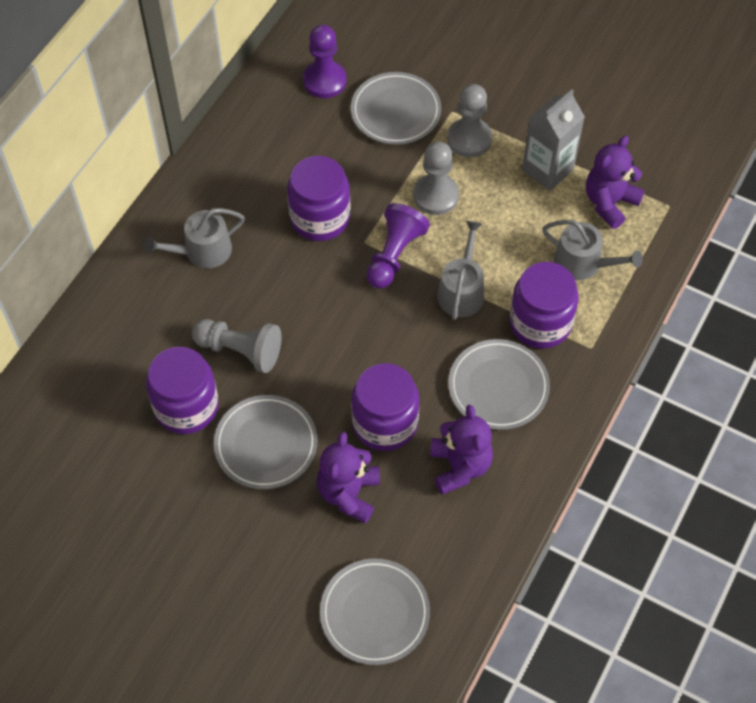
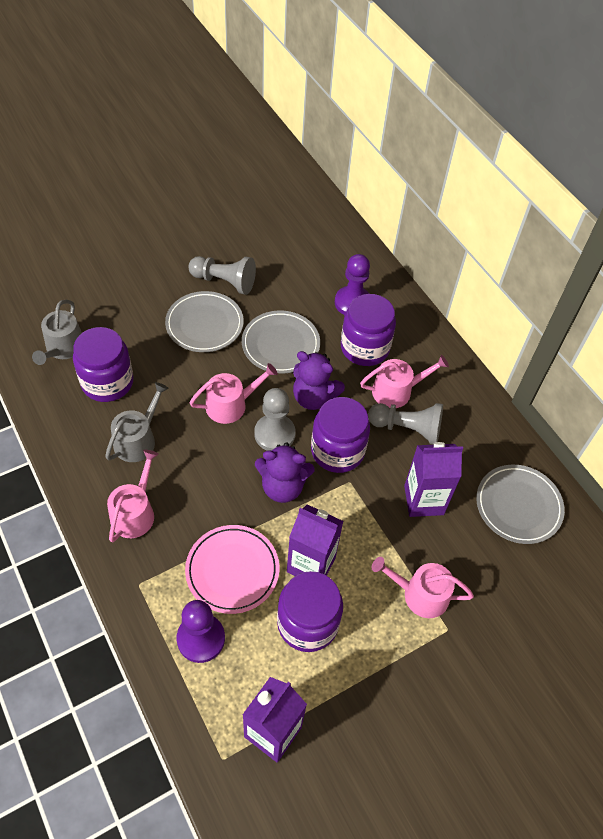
grey carton: [522,89,585,191] = 1 -> none = 0
grey plate: [214,395,317,489] [320,558,430,665] [351,72,441,145] [448,339,550,430] = 4 -> [165,291,244,352] [242,310,320,373] [476,465,565,544] = 3
grey watering can: [144,208,245,268] [437,221,484,320] [542,220,643,280] = 3 -> [32,300,82,365] [105,382,169,462] = 2
pink plate: none = 0 -> [185,525,279,614] = 1
pink watering can: none = 0 -> [107,450,159,542] [189,363,278,424] [360,355,449,408] [372,557,474,618] = 4
purple carton: none = 0 -> [242,677,307,763] [287,504,344,576] [404,442,463,517] = 3
purple teddy bear: [317,432,380,523] [430,405,493,495] [586,136,645,229] = 3 -> [255,442,315,503] [293,351,345,410] = 2

